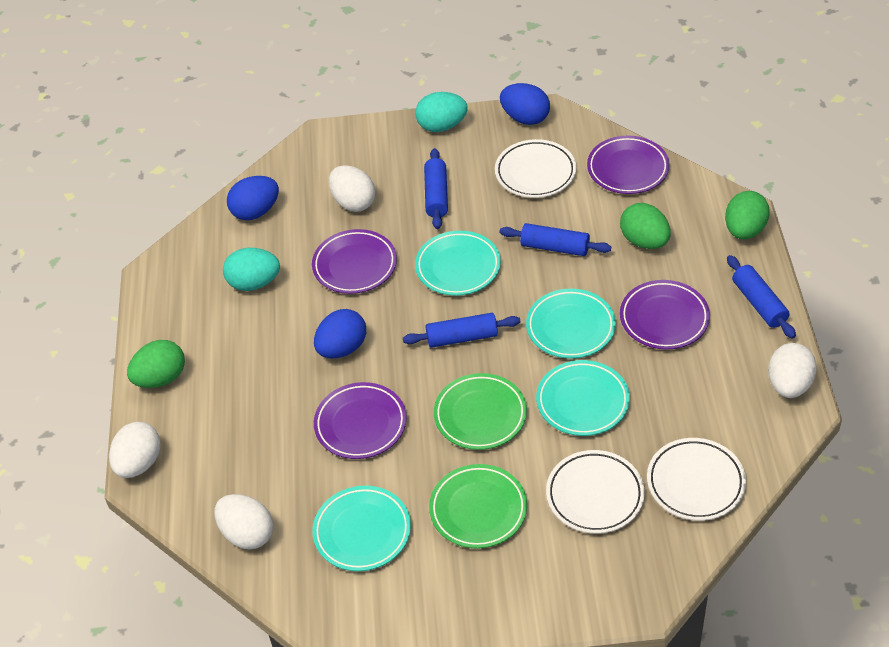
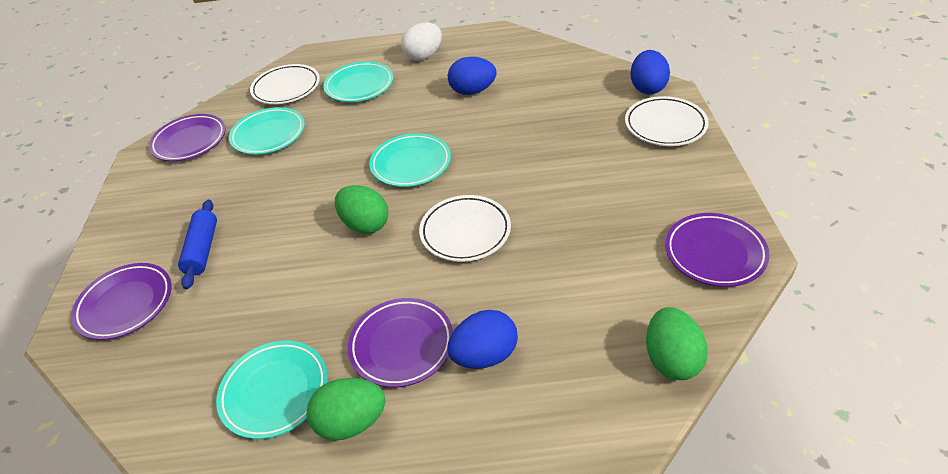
blue rolling pin: [403,313,520,348] [424,148,448,229] [499,223,611,256] [727,255,796,339] = 4 -> [178,199,217,290] = 1
green plate: [429,464,527,549] [434,373,527,450] = 2 -> none = 0
turquoise egg: [223,248,280,291] [415,92,468,132] = 2 -> none = 0
white egg: [109,422,161,478] [214,494,273,549] [329,165,376,212] [768,343,817,398] = 4 -> [401,22,442,61] = 1

